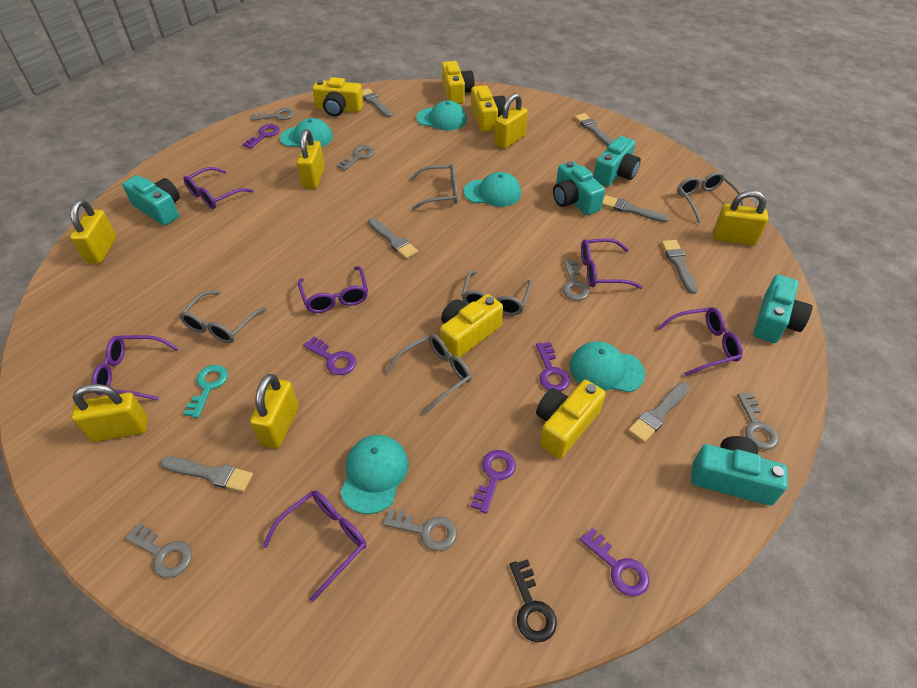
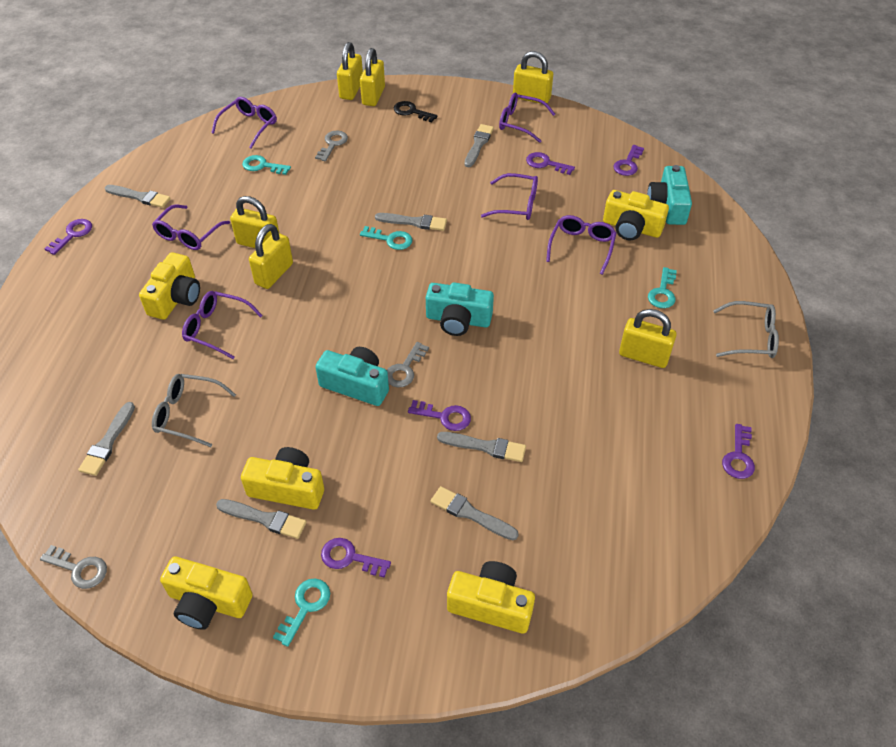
grey glasses: [179,291,267,343] [386,334,471,415] [410,164,458,210] [461,270,532,316] [677,172,744,223] = 5 -> [152,374,236,447] [713,301,779,358] = 2
grey key: [125,523,192,578] [251,108,295,121] [337,145,375,171] [383,508,457,551] [563,261,590,301] [737,393,779,450] = 6 -> [40,545,107,589] [315,130,348,161] [387,342,429,387] = 3
purple key: [243,124,280,149] [303,337,356,375] [471,450,516,513] [536,342,570,391] [580,528,649,596] = 5 -> [45,219,92,255] [321,538,391,578] [408,400,471,431] [526,152,575,175] [614,145,644,176] [722,424,755,479] = 6
turquoise camera: [122,175,180,225] [553,161,605,215] [593,136,641,186] [691,436,788,506] [754,275,813,343] = 5 -> [316,347,389,406] [426,282,494,336] [647,165,692,225] = 3
turquoise cap: [280,118,333,148] [340,435,409,514] [416,100,467,130] [464,172,521,207] [570,341,645,392] = 5 -> none = 0
turquoise key: [183,365,228,418] = 1 -> [242,155,291,175] [273,579,330,647] [360,226,412,250] [648,267,677,308] = 4

